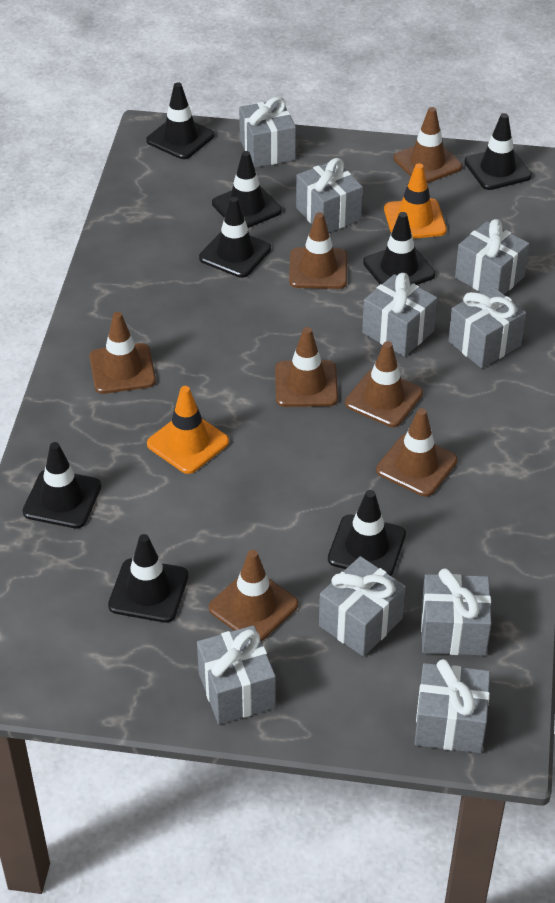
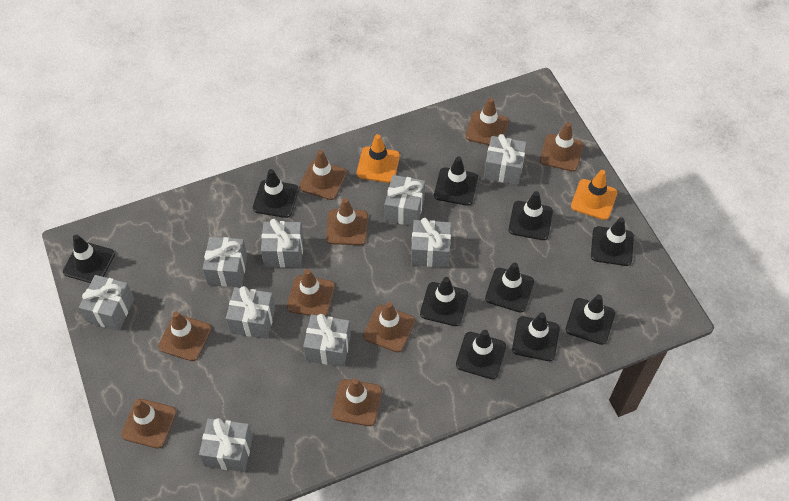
black traffic cone: [23,442,101,528] [108,534,188,623] [146,82,214,159] [199,197,271,278] [212,151,282,228] [328,490,406,576] [363,212,436,285] [464,113,532,190] = 8 -> [63,234,115,283] [253,169,299,218] [420,277,468,326] [434,157,478,206] [456,330,506,379] [485,262,534,313] [509,191,553,240] [512,312,560,361] [565,294,615,345] [591,217,634,266] = 10
brown traffic cone: [90,312,156,394] [209,550,298,641] [275,327,338,407] [289,212,347,289] [345,341,423,427] [376,408,458,497] [394,107,462,183] = 7 -> [121,399,177,449] [158,311,212,361] [287,269,335,317] [299,150,347,200] [326,198,368,245] [332,378,382,426] [363,302,415,353] [465,98,509,145] [540,122,583,172] = 9

